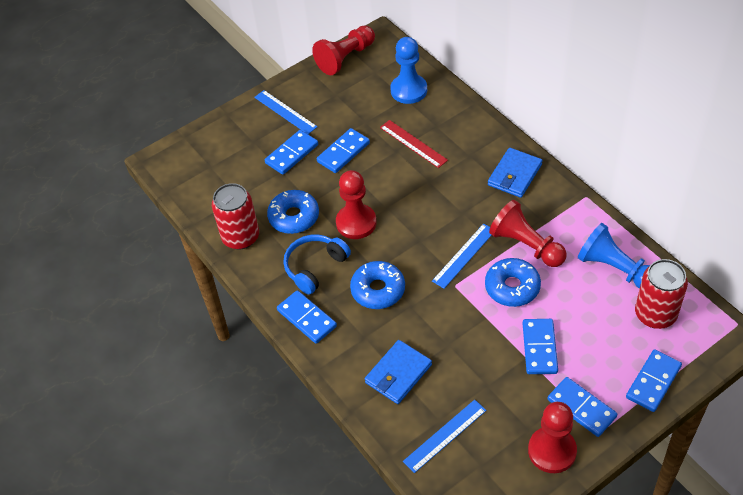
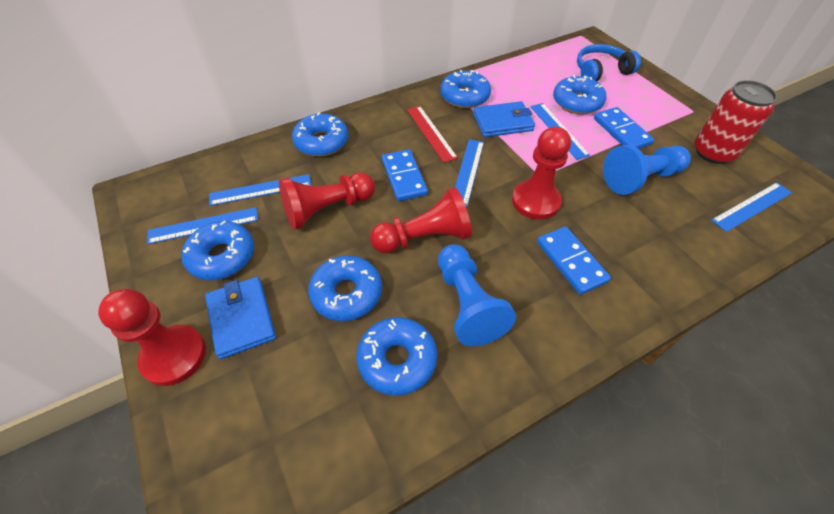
blue domino: [265,130,318,175] [277,290,337,344] [317,128,370,173] [523,319,558,374] [548,377,618,437] [626,349,682,412] = 6 -> [382,149,428,201] [537,226,611,295] [594,107,654,149] = 3
blue donut: [267,190,319,234] [350,261,405,309] [485,258,541,307] = 3 -> [182,221,254,280] [292,112,348,157] [308,255,382,321] [356,317,437,396] [440,70,491,108] [553,75,606,114] = 6
blue ruler: [254,90,317,134] [403,400,486,473] [432,223,492,289] = 3 -> [147,207,258,244] [209,174,311,206] [455,140,484,207] [530,103,590,160] [711,182,792,232] = 5
red can: [212,183,259,250] [635,259,688,329] = 2 -> [695,80,777,164] = 1

